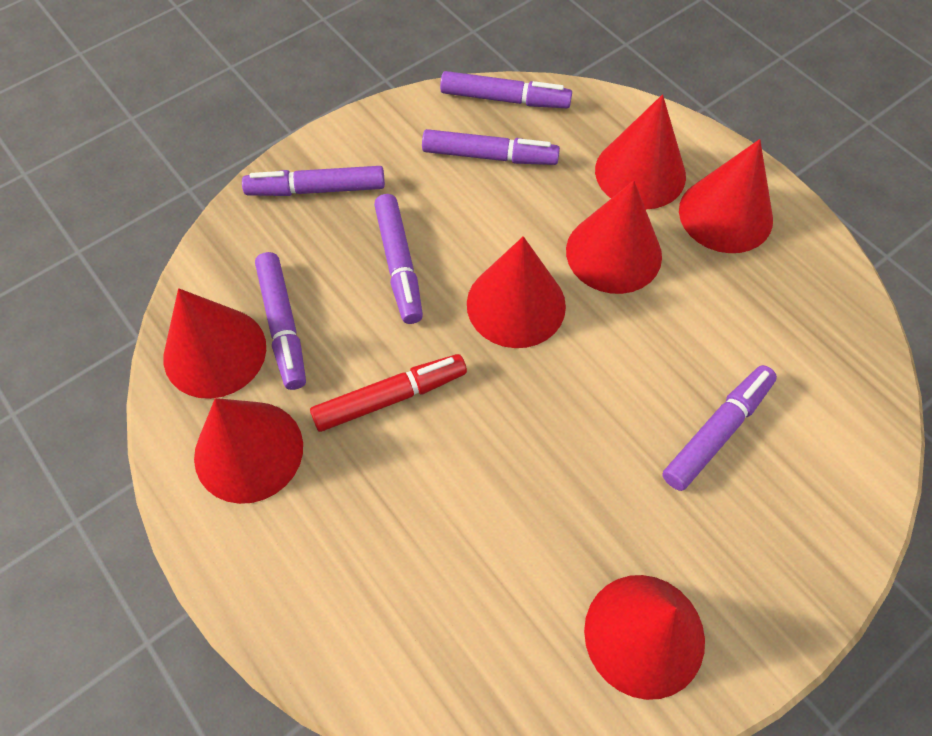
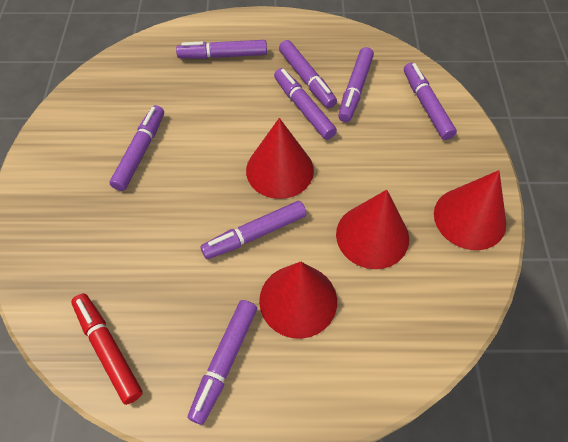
purple marker: [242,166,385,196] [255,252,306,390] [374,194,423,324] [422,129,560,165] [440,71,572,108] [662,365,777,491] = 6 -> [109,105,164,191] [176,40,267,59] [188,300,257,425] [200,201,307,259] [274,68,337,140] [279,40,337,108] [338,47,374,122] [404,62,457,140] = 8
red cone: [164,288,266,399] [194,398,303,504] [467,236,566,348] [566,180,662,294] [584,575,705,700] [595,95,686,209] [679,139,773,253] = 7 -> [246,118,314,199] [259,262,337,339] [336,190,409,269] [434,170,506,250] = 4

